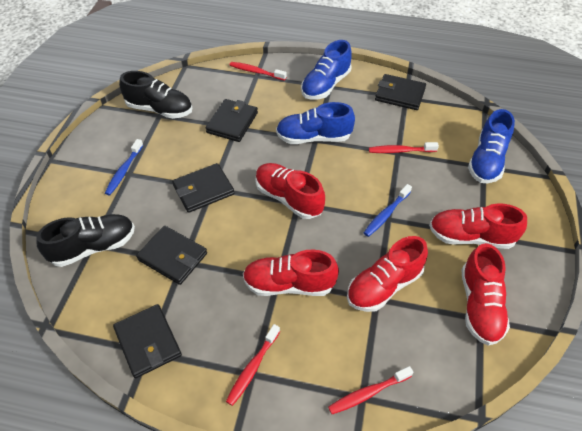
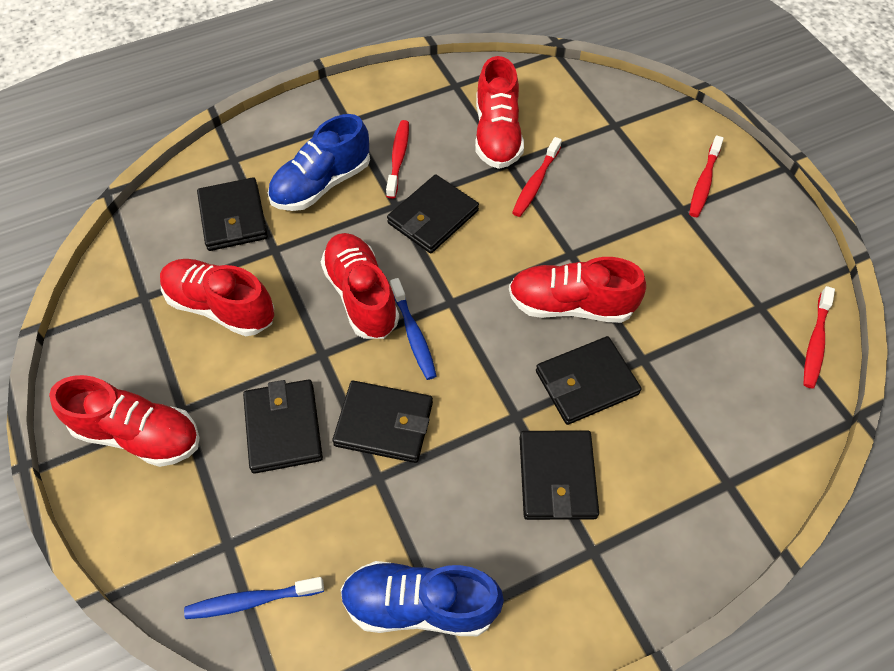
black shoe: [36,214,135,267] [119,71,192,119] = 2 -> none = 0
black wallet: [113,304,182,378] [136,226,207,285] [172,163,234,213] [206,99,258,142] [375,74,426,110] = 5 -> [197,177,268,251] [243,379,323,474] [332,381,433,463] [387,175,479,253] [519,431,599,520] [536,336,642,425] = 6
blue shoe: [276,102,355,144] [301,40,352,100] [468,109,515,183] = 3 -> [268,114,370,211] [340,561,504,636] = 2

